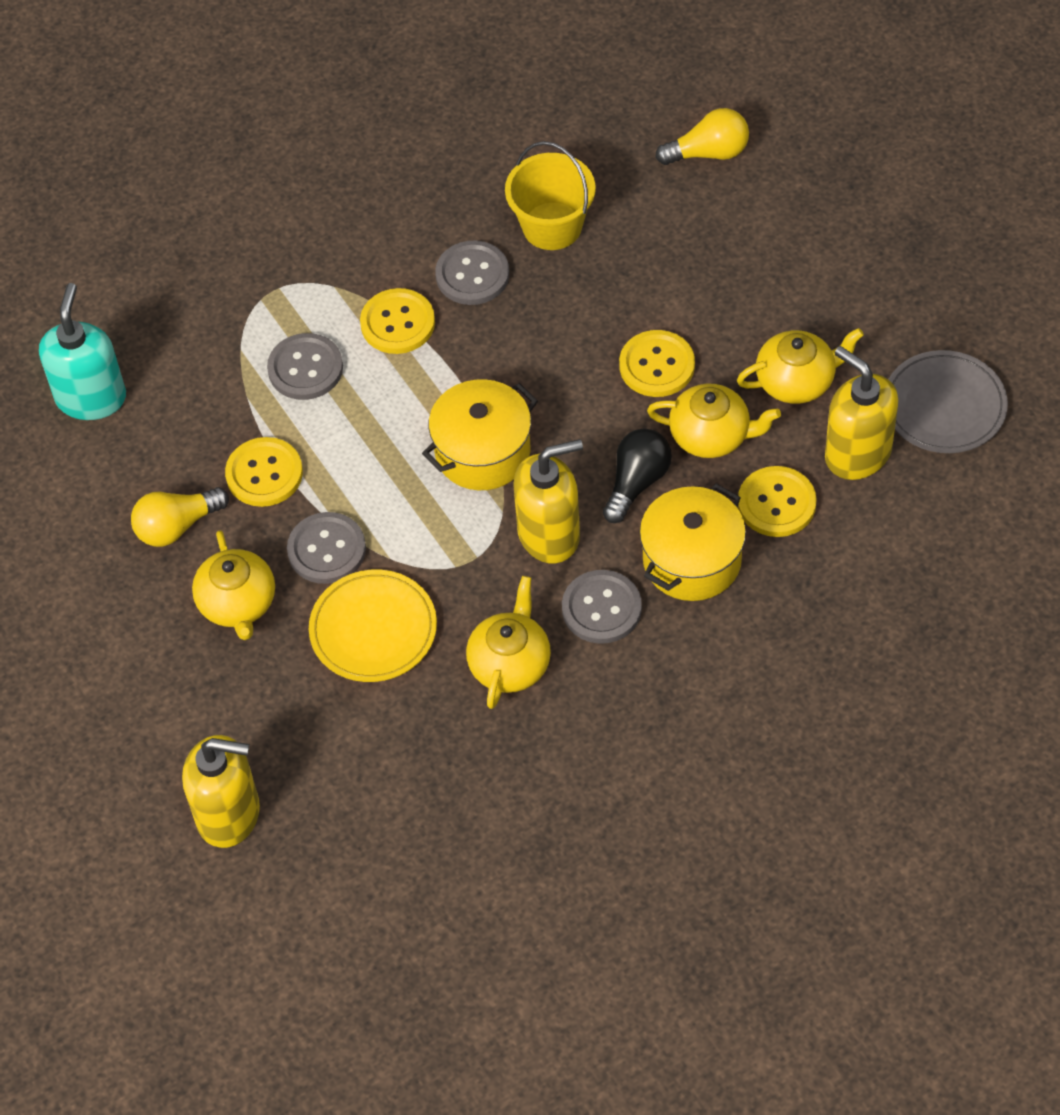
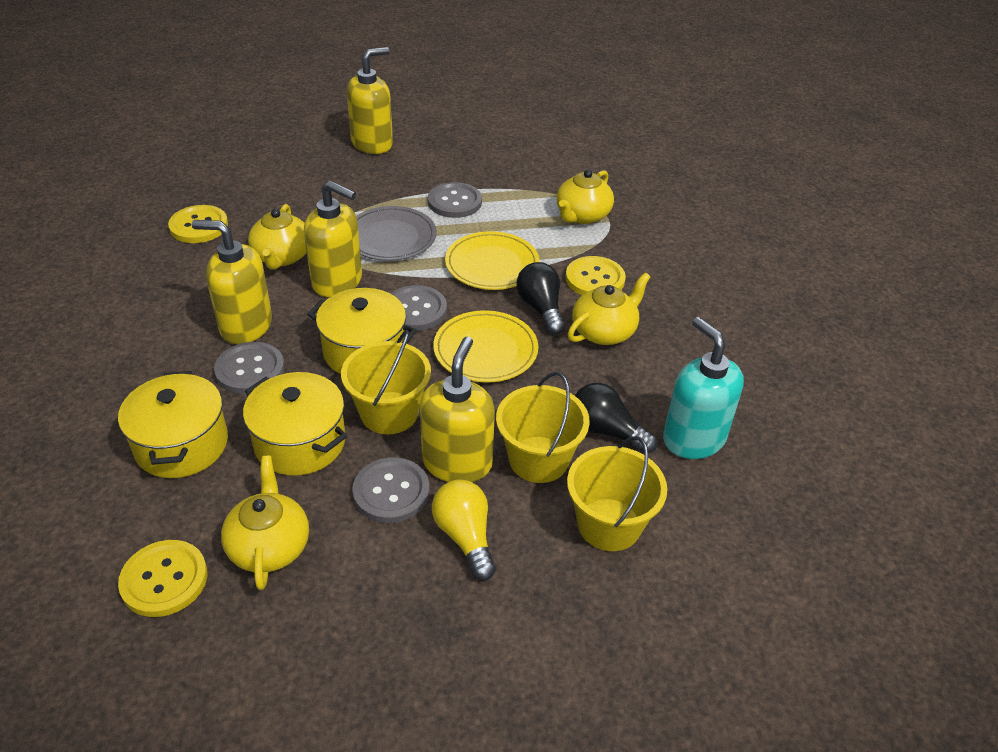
black light bulb: [603,429,672,523] = 1 -> [517,262,565,334] [575,383,657,453] = 2
yellow bucket: [505,141,596,250] = 1 -> [341,330,431,434] [496,372,590,483] [567,436,667,551] = 3
yellow button: [225,437,303,507] [360,288,435,354] [619,330,695,397] [738,466,817,537] = 4 -> [118,540,207,617] [168,205,228,243] [566,256,626,295] = 3
yellow light bulb: [131,487,229,547] [655,108,749,165] = 2 -> [432,479,496,581] = 1
yellow plate: [309,570,437,682] = 1 -> [433,310,538,382] [445,231,539,290] = 2
yellow pot: [422,379,538,490] [640,483,746,601] = 2 -> [118,371,228,478] [243,372,347,476] [308,288,417,374] = 3
yellow soap dispenser: [182,735,260,848] [513,439,583,564] [825,346,898,480] = 3 -> [192,220,272,344] [304,181,362,297] [346,47,393,154] [420,337,495,482] = 4

